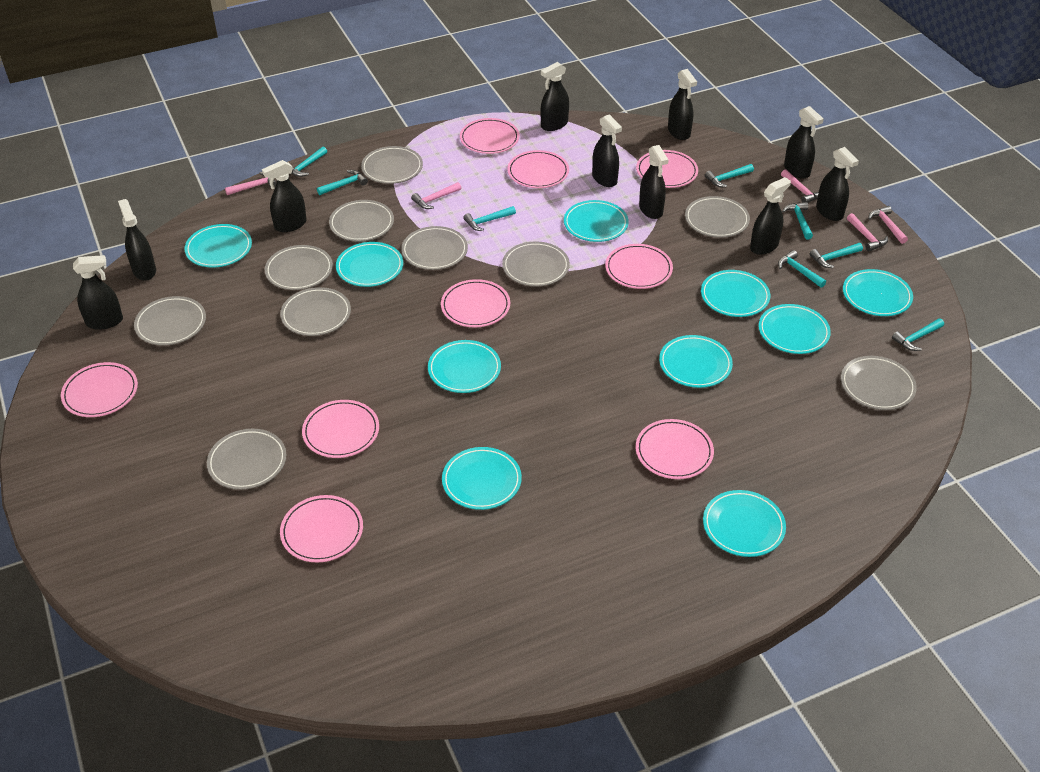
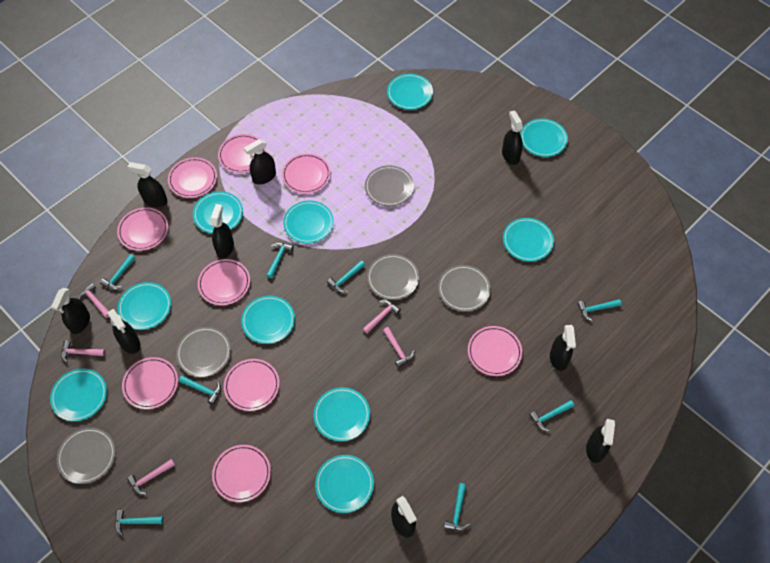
black spray bottle: [73,255,123,330] [118,199,156,281] [262,160,307,232] [541,62,569,131] [592,114,622,187] [639,145,668,219] [668,69,697,140] [750,177,791,255] [784,106,824,179] [816,147,859,221] = 10 -> [51,288,90,334] [108,309,140,354] [127,162,167,207] [210,204,234,258] [244,139,276,184] [391,496,417,537] [502,110,523,165] [550,325,576,371] [586,419,615,463] = 9
grey plate: [134,296,206,346] [207,429,286,490] [265,245,333,290] [280,287,351,336] [329,200,394,241] [361,146,423,184] [401,226,468,270] [502,241,570,287] [685,196,750,238] [841,356,917,410] = 10 -> [57,427,116,484] [176,327,231,377] [365,165,414,206] [367,254,419,300] [438,265,491,312] = 5

